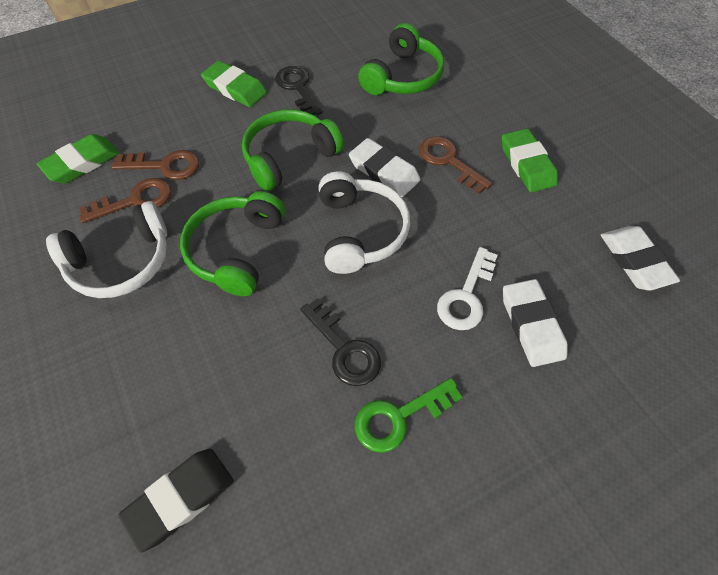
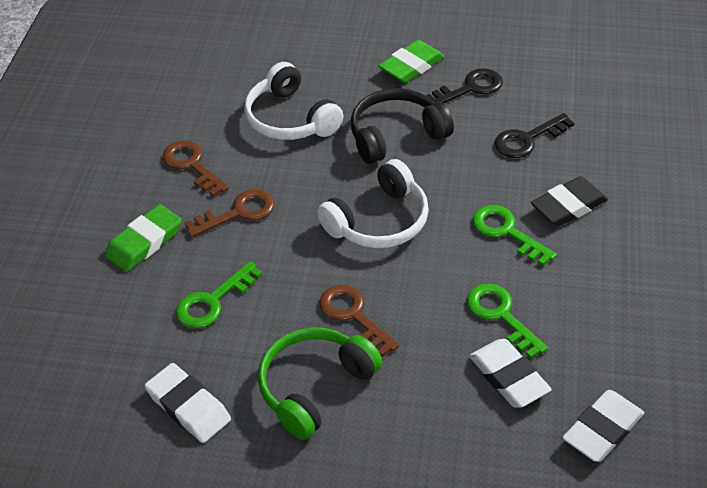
black headphones: none = 0 -> [351,88,454,164] = 1
green eraser: [37,134,120,183] [201,61,267,107] [502,129,558,193] = 3 -> [105,204,182,272] [378,40,444,83] = 2
green headphones: [180,191,285,296] [242,110,344,191] [358,23,444,95] = 3 -> [258,327,383,440] = 1
green key: [355,378,463,453] = 1 -> [176,261,263,328] [467,284,548,359] [472,205,557,266] = 3
white key: [437,247,498,330] = 1 -> none = 0

